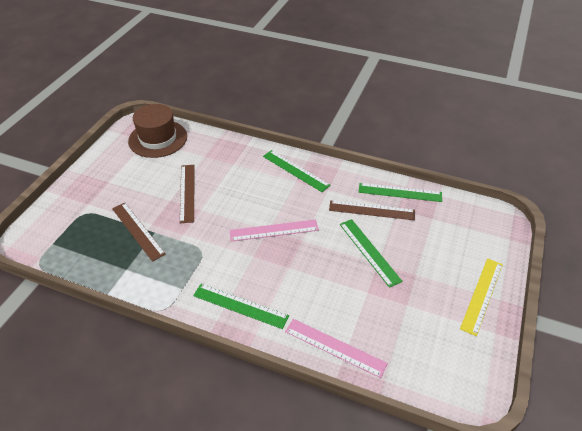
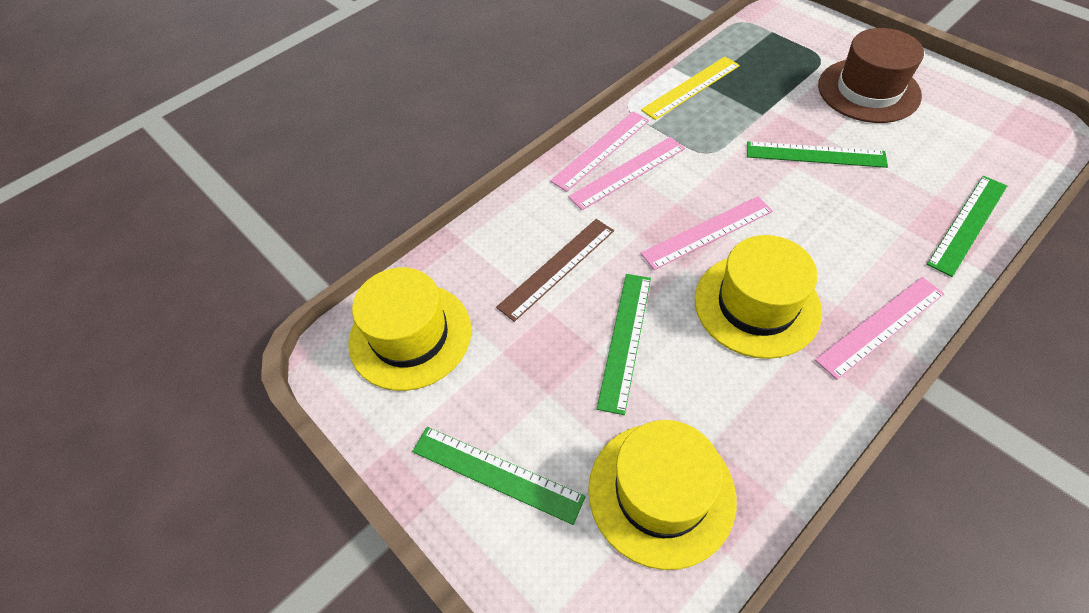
brown ruler: [112,203,166,262] [180,165,194,223] [329,200,415,220] = 3 -> [496,219,614,322] = 1
pink ruler: [230,219,319,241] [285,319,388,378] = 2 -> [550,111,650,192] [568,137,685,210] [640,196,773,270] [815,277,945,380] = 4
yellow hat: none = 0 -> [349,267,471,391] [588,420,737,570] [695,235,822,359] = 3

